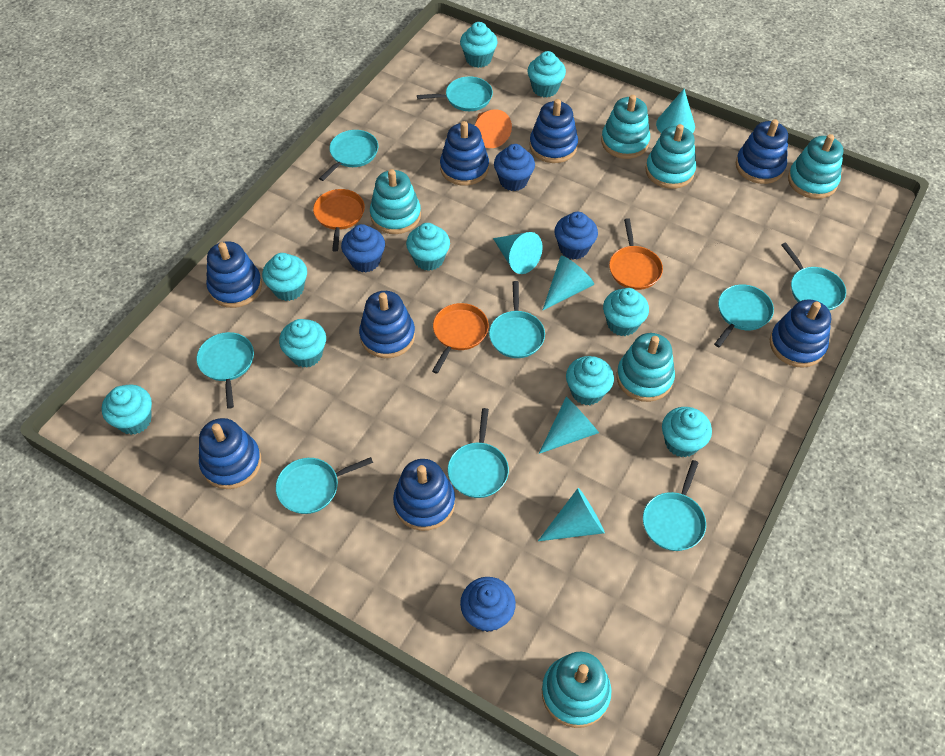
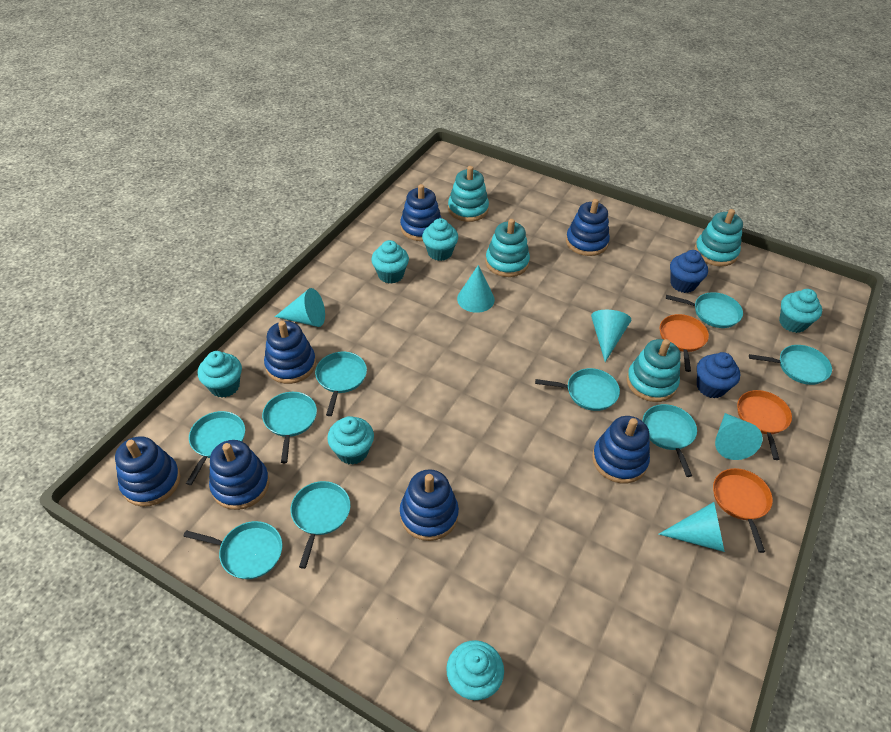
blue cupcake: [341,224,385,273] [460,577,516,632] [494,144,535,191] [554,212,598,260] = 4 -> [670,250,708,293] [697,352,740,398] = 2
blue stacking toy: [199,418,261,489] [206,241,262,308] [359,291,415,358] [393,459,455,531] [440,121,489,186] [530,99,578,163] [736,119,788,184] [770,299,831,368] = 8 -> [115,436,180,507] [209,440,269,510] [264,321,316,384] [400,184,441,241] [400,469,459,541] [566,199,610,256] [592,416,650,483] = 7
orange cone: [475,109,512,148] = 1 -> none = 0
turquoise cupcake: [102,385,152,435] [262,253,307,301] [279,319,326,368] [406,223,450,271] [460,22,498,68] [528,51,566,97] [566,356,614,405] [603,288,649,336] [662,407,712,457] = 9 -> [198,351,242,398] [327,416,374,465] [371,240,409,284] [422,218,458,261] [446,640,504,701] [779,289,822,333] = 6
turquoise stacking toy: [370,169,421,234] [542,652,611,728] [601,95,650,159] [617,333,675,402] [645,124,696,189] [788,134,843,199] = 6 -> [448,166,489,222] [486,219,530,277] [627,339,680,402] [694,209,743,266] = 4

